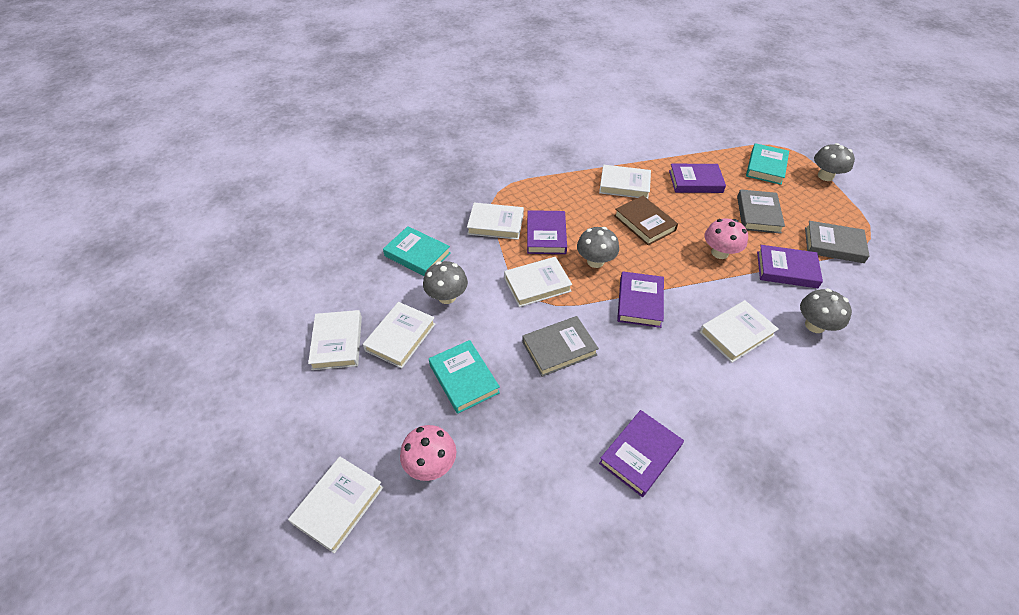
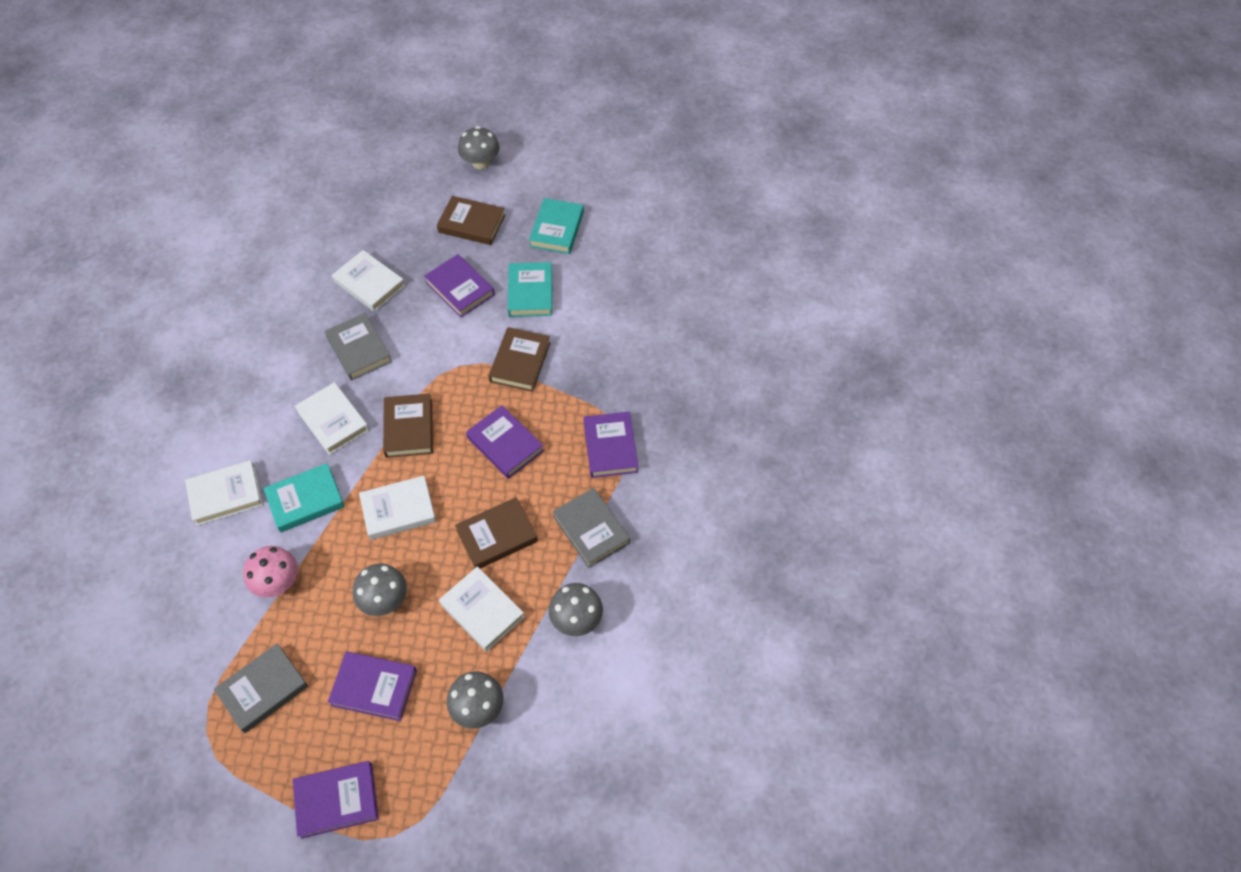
brown book: [614,196,678,245] = 1 -> [383,393,433,458] [437,196,505,245] [455,497,538,568] [489,327,550,392] = 4
pink mushroom: [400,425,456,481] [705,219,748,259] = 2 -> [243,546,298,598] = 1
white book: [288,457,384,553] [308,310,362,370] [363,302,436,368] [467,203,524,240] [504,257,572,307] [599,165,651,199] [700,300,779,363] = 7 -> [185,460,263,526] [295,382,369,455] [332,250,405,312] [359,476,436,540] [439,566,525,652] = 5

